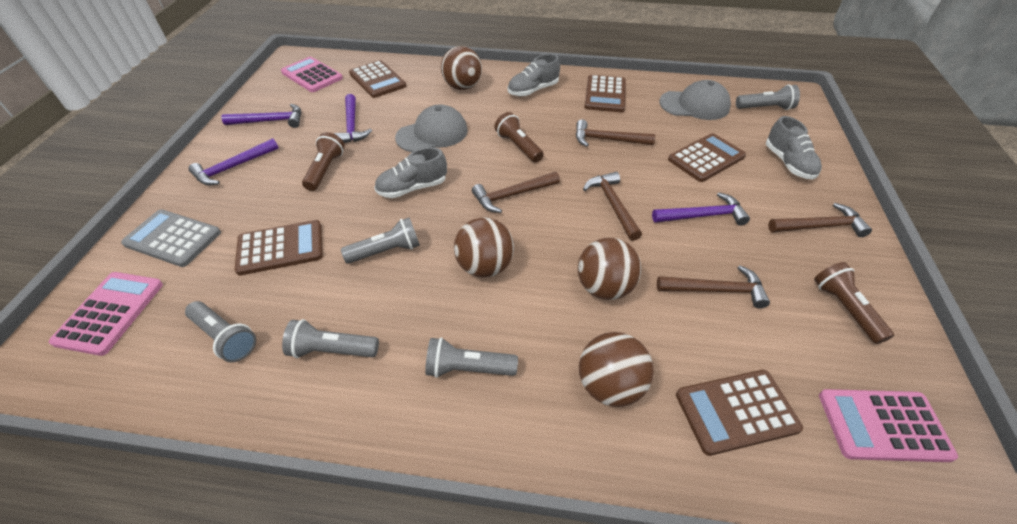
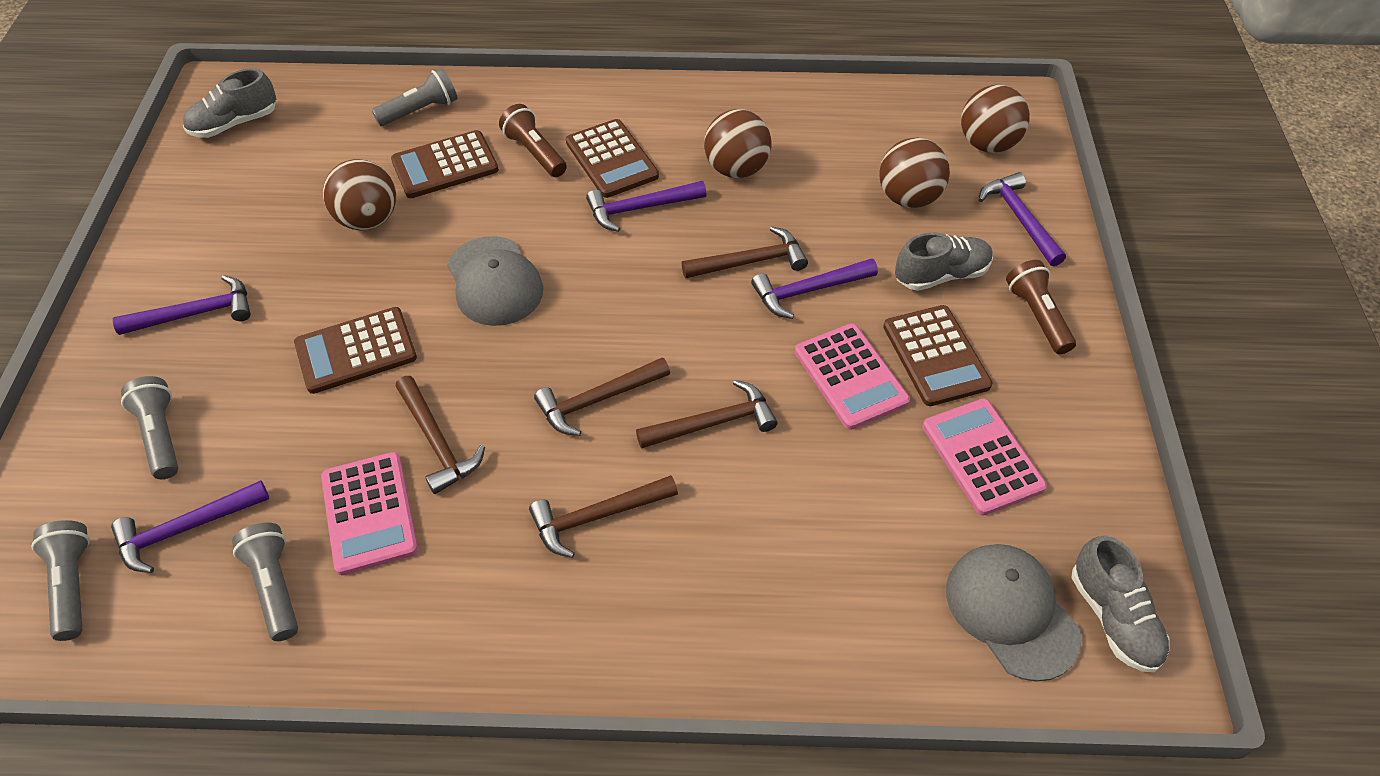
brown calculator: [235,220,323,275] [349,60,406,98] [584,75,626,112] [668,133,746,182] [676,370,803,456] = 5 -> [294,307,417,394] [391,130,499,198] [566,119,659,198] [883,305,993,406] = 4
brown flashlight: [302,132,345,191] [494,112,544,163] [814,262,894,344] = 3 -> [499,104,567,177] [1006,260,1076,354] = 2
grey calculator: [121,209,221,267] = 1 -> none = 0
grey flashlight: [185,301,256,362] [282,319,379,358] [341,217,420,264] [425,337,518,378] [736,84,800,110] = 5 -> [31,520,90,641] [121,376,178,479] [232,523,298,641] [372,68,458,126] = 4
purple hammer: [189,138,279,185] [222,104,301,128] [334,94,372,143] [652,192,750,226] = 4 -> [111,480,269,573] [113,275,251,335] [586,181,707,232] [751,258,878,319] [979,172,1066,266] = 5

